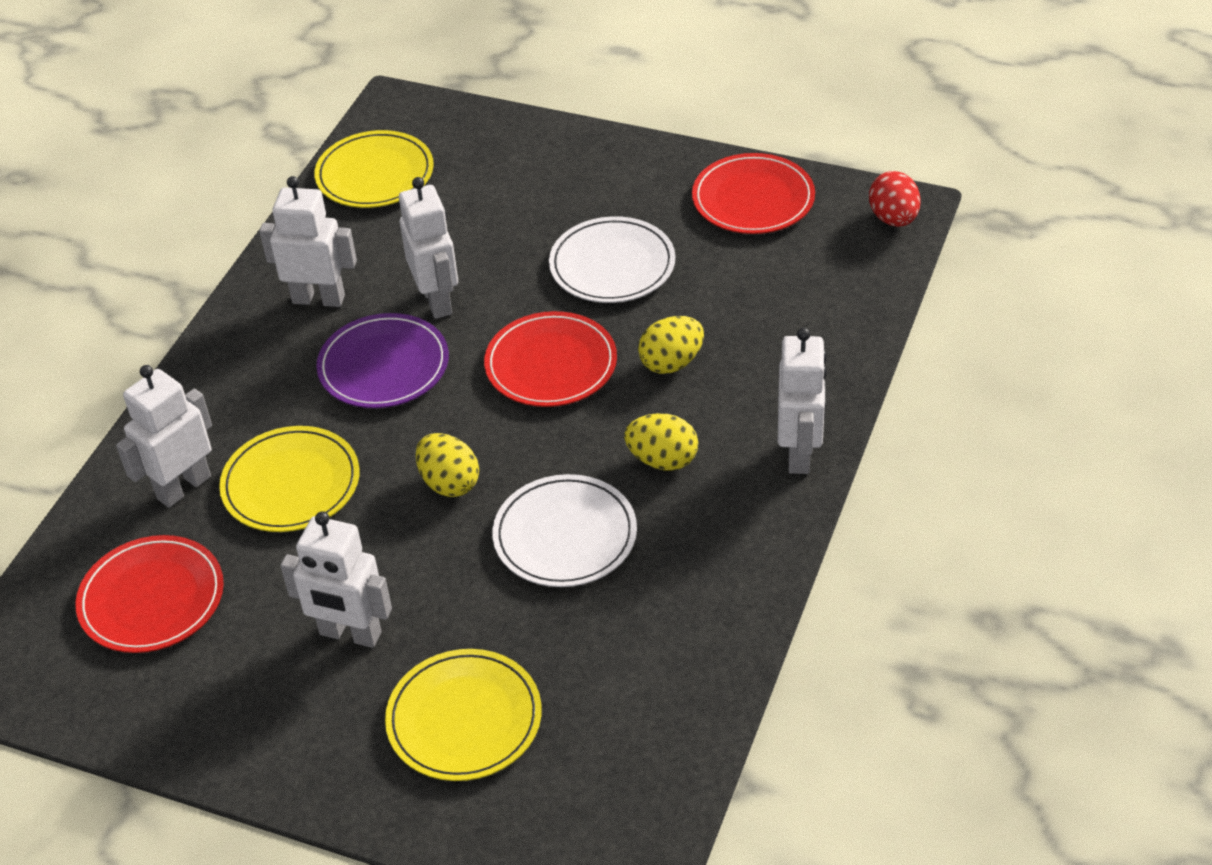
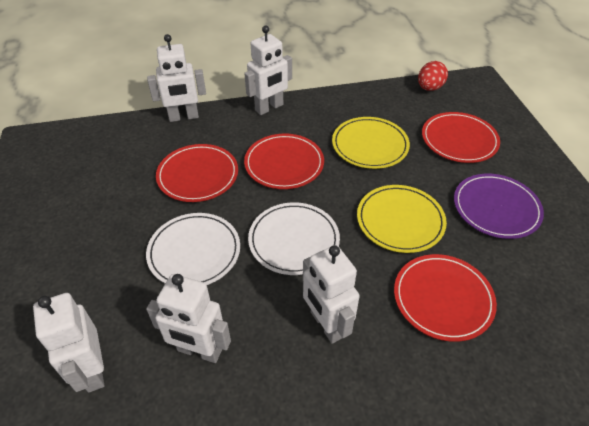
red plate: [76,535,224,653] [484,311,617,407] [692,153,815,234] = 3 -> [156,144,238,202] [244,134,324,189] [394,254,497,342] [422,112,500,163] = 4
yellow egg: [415,433,479,497] [624,413,698,470] [638,316,704,374] = 3 -> none = 0
yellow plate: [219,426,360,532] [314,130,434,208] [385,649,542,781] = 3 -> [332,117,410,169] [357,185,447,253] = 2

